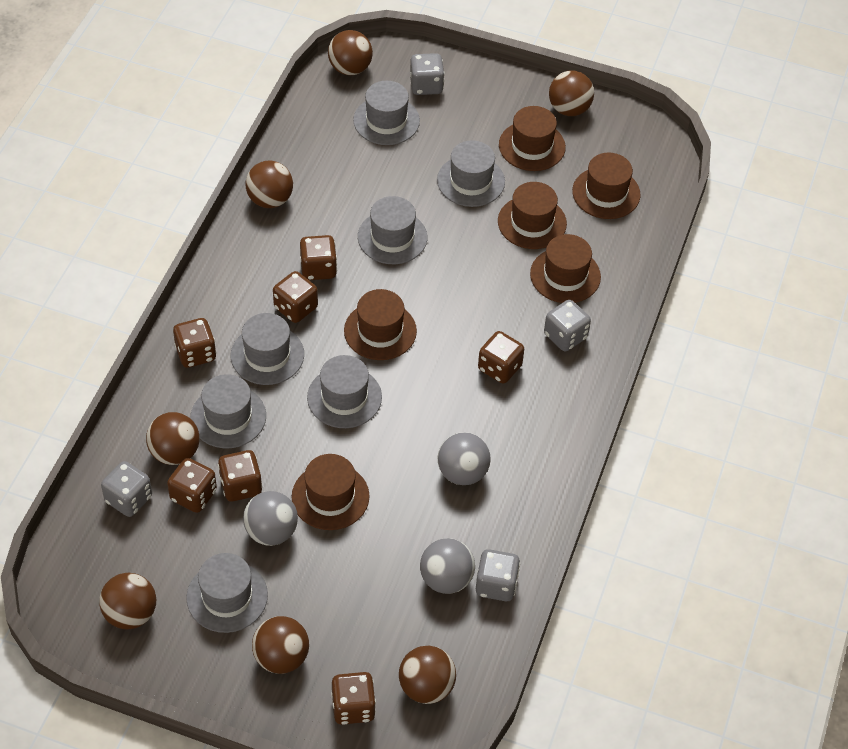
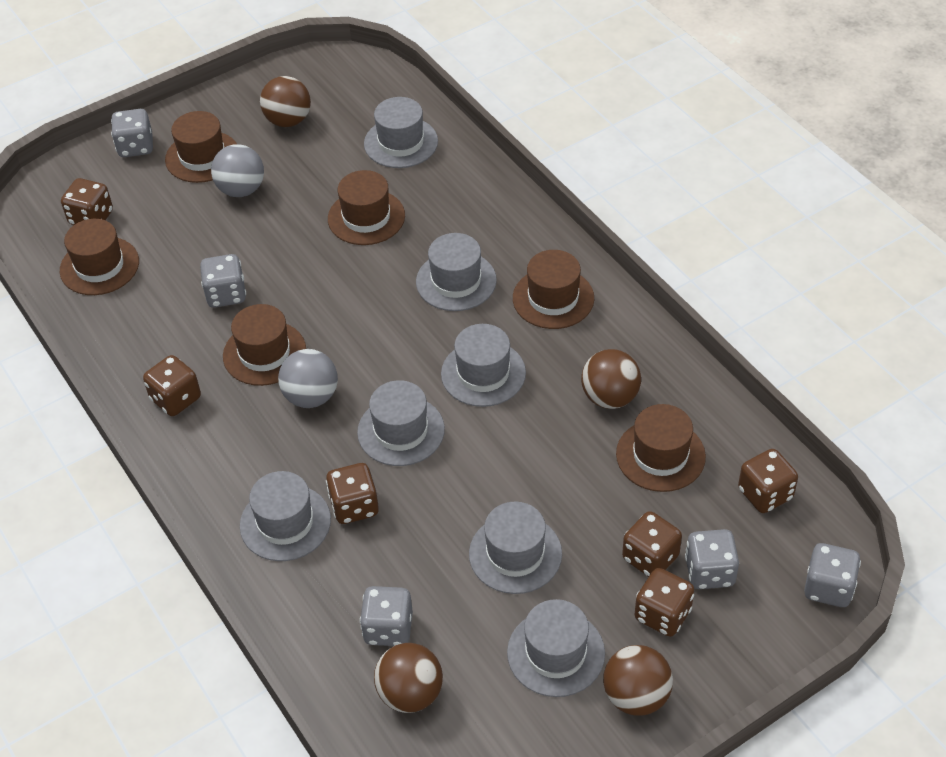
brown ball: [99,573,156,630] [146,412,199,465] [246,161,293,208] [252,616,309,674] [328,30,373,75] [399,646,456,704] [549,71,594,116] = 7 -> [260,76,311,127] [374,643,443,713] [581,349,641,409] [603,645,673,716] = 4
brown dice: [167,458,217,513] [173,318,217,368] [218,450,263,502] [273,271,318,323] [300,235,337,280] [331,672,376,725] [478,331,524,384] = 7 -> [61,178,113,225] [143,355,201,416] [326,463,379,524] [622,511,682,577] [635,568,694,637] [738,449,798,513] = 6
grey ball: [243,491,298,546] [420,538,475,594] [438,432,491,485] = 3 -> [211,144,264,197] [278,349,338,408] = 2
grey dice: [101,461,152,517] [410,53,445,95] [476,549,520,601] [544,300,591,351] = 4 -> [111,109,153,157] [200,254,246,308] [360,586,413,646] [685,529,739,589] [804,543,861,607] = 5

